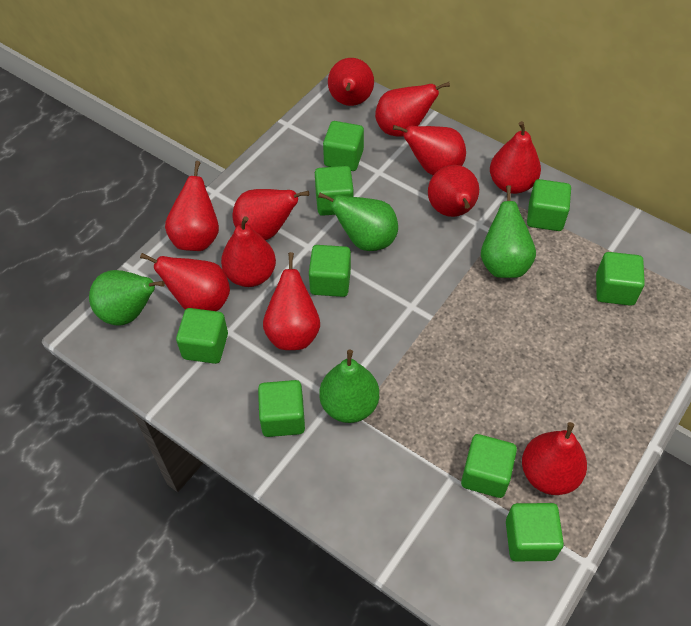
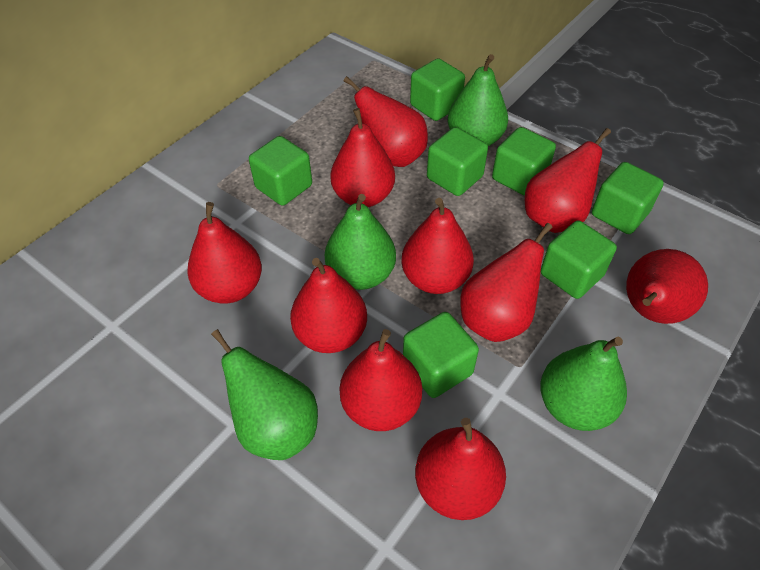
green cube: [176,308,228,364] [258,380,305,437] [309,245,351,297] [315,166,354,216] [323,121,364,171] [461,434,517,498] [506,503,564,561] [527,179,571,231] [596,252,645,306] = 9 -> [249,136,312,206] [403,312,479,398] [410,58,465,121] [427,127,488,196] [492,127,556,196] [541,220,617,299] [592,162,664,234] = 7
red pear: [140,253,230,311] [165,161,219,251] [221,216,276,287] [232,189,309,240] [263,252,320,350] [328,58,374,106] [375,82,450,137] [393,125,466,175] [428,165,479,217] [490,121,541,194] [522,422,587,495] = 11 -> [187,202,262,304] [290,258,367,353] [330,108,395,207] [339,329,422,431] [344,76,428,167] [401,198,474,294] [415,418,506,520] [460,223,553,342] [525,128,611,233] [626,249,708,324] = 10

